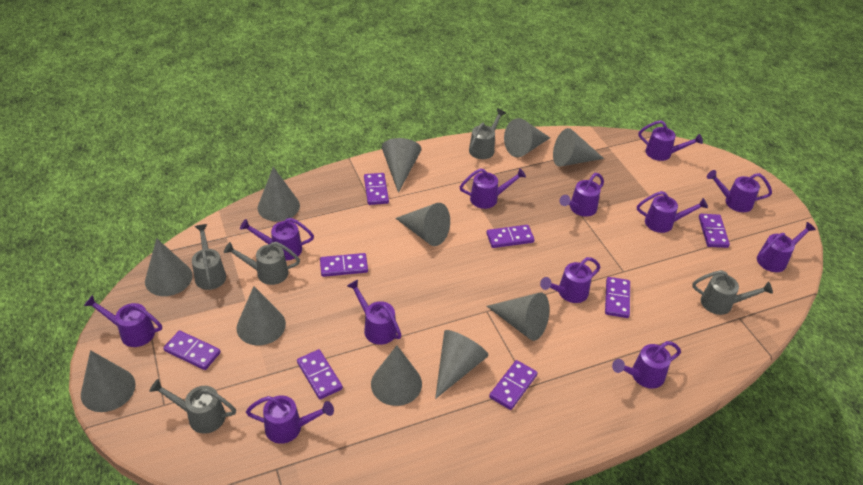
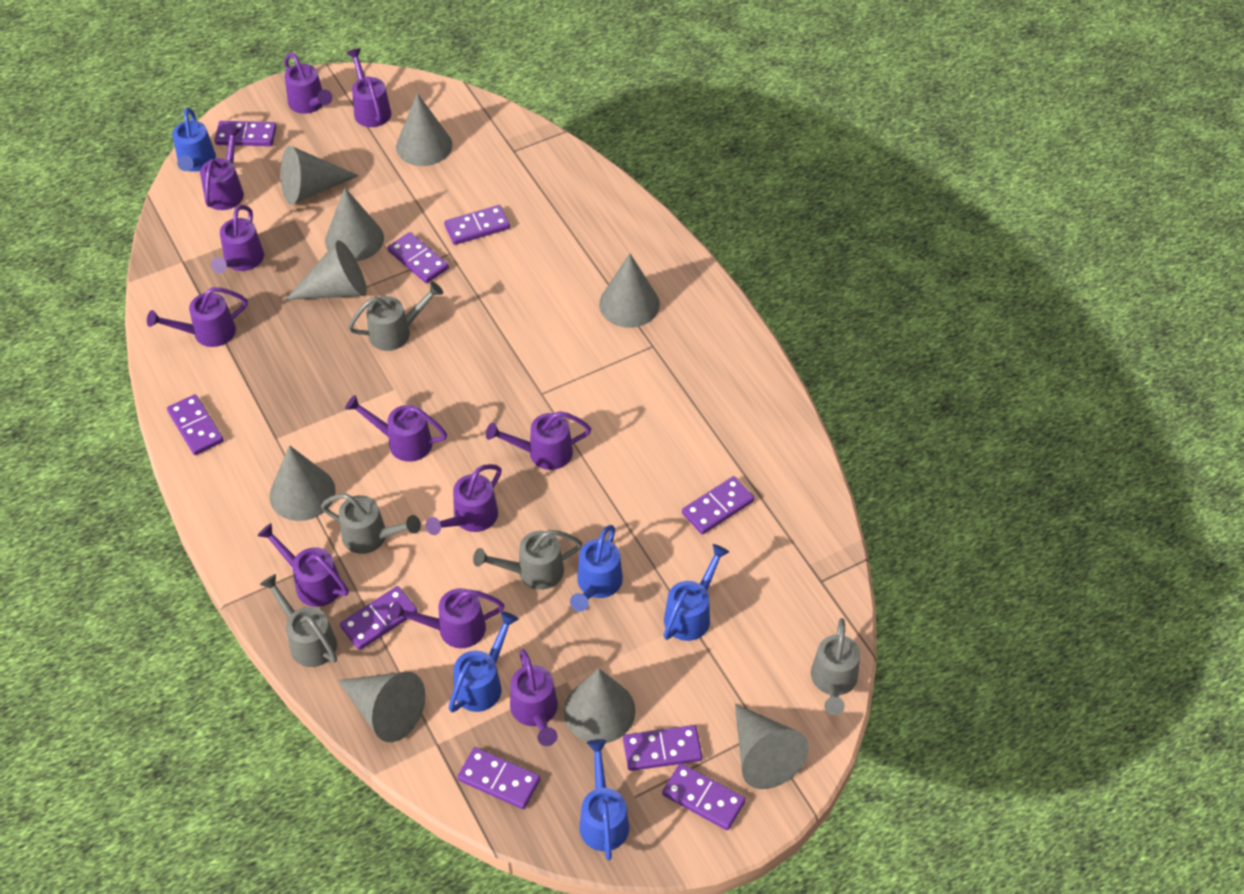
blue watering can: none = 0 -> [172,108,216,172] [449,611,519,713] [570,525,623,612] [579,739,629,860] [663,544,729,641] = 5
grey cone: [81,350,136,412] [145,238,193,296] [237,286,286,345] [258,167,300,221] [371,346,422,406] [382,138,421,193] [396,203,450,246] [435,330,489,399] [487,293,549,341] [504,118,550,157] [553,128,604,167] = 11 -> [269,445,336,521] [281,146,359,205] [285,240,367,300] [325,188,384,261] [337,672,425,742] [396,93,452,166] [564,668,635,743] [599,253,660,328] [735,704,809,789] = 9
purple domino: [163,330,221,370] [297,349,343,400] [320,253,368,277] [364,173,389,205] [486,225,535,248] [489,360,538,410] [605,277,630,318] [699,214,730,248] = 8 -> [167,394,224,455] [214,121,277,146] [340,586,418,650] [388,232,449,283] [444,205,510,245] [457,747,540,809] [623,725,702,771] [662,763,746,830] [682,476,755,534] = 9
purple watering can: [84,295,162,347] [240,218,314,260] [246,395,334,444] [347,280,401,345] [460,168,526,209] [540,257,600,303] [560,173,604,217] [612,341,681,389] [637,191,708,233] [638,120,703,161] [707,170,772,212] [757,222,816,272] = 12 -> [147,287,248,347] [200,127,244,210] [211,205,264,273] [257,523,349,607] [284,53,332,114] [345,395,447,462] [346,48,391,127] [390,588,505,648] [426,464,502,535] [486,411,591,470] [510,649,558,746] = 11

